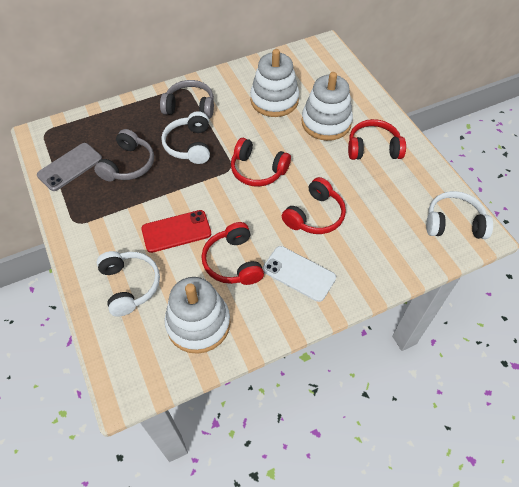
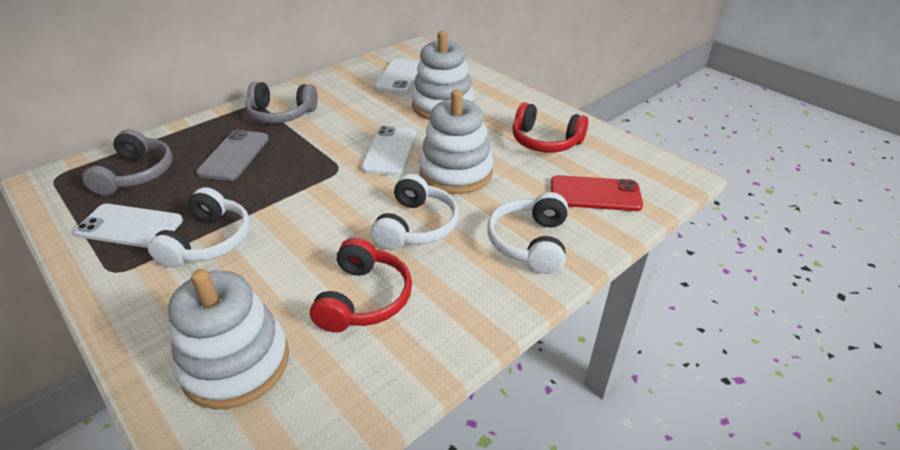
red headphones: [202,222,264,285] [231,138,291,187] [282,177,346,234] [348,119,406,160] = 4 -> [310,238,412,332] [513,102,589,153] = 2
white phone: [263,246,336,302] = 1 -> [74,204,183,248] [361,126,416,176] [375,59,420,93] = 3

